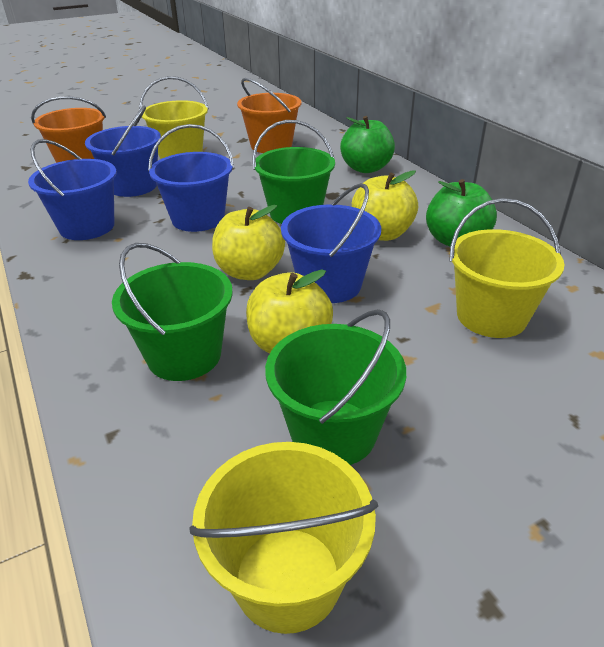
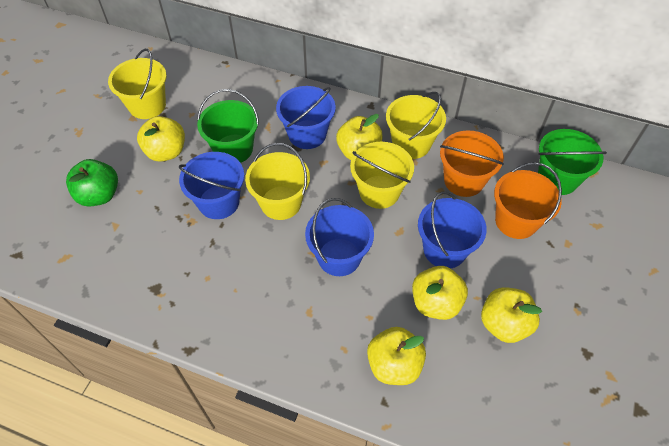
green apple: [340,116,395,173] [426,179,497,247] = 2 -> [66,159,118,207] = 1
green bucket: [112,243,233,381] [252,120,335,224] [265,309,406,465] = 3 -> [197,89,259,163] [538,129,607,195] = 2
yellow apple: [212,205,285,280] [246,270,333,353] [352,170,418,241] = 3 -> [137,116,185,161] [336,114,383,160] [367,327,426,385] [412,266,468,320] [481,287,542,343] = 5
yellow bucket: [139,76,209,159] [189,442,378,634] [449,198,565,338] = 3 -> [108,49,167,119] [245,143,310,220] [350,142,414,209] [386,92,446,159] = 4

